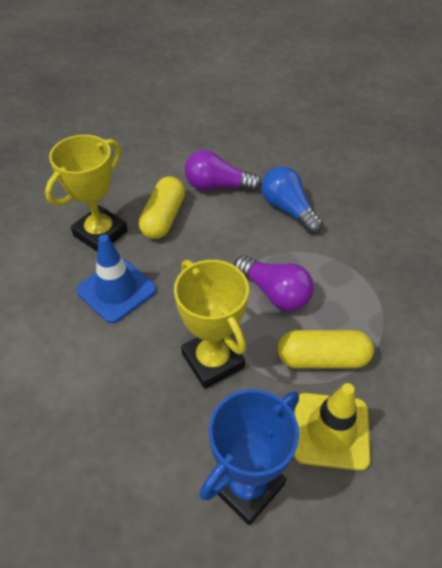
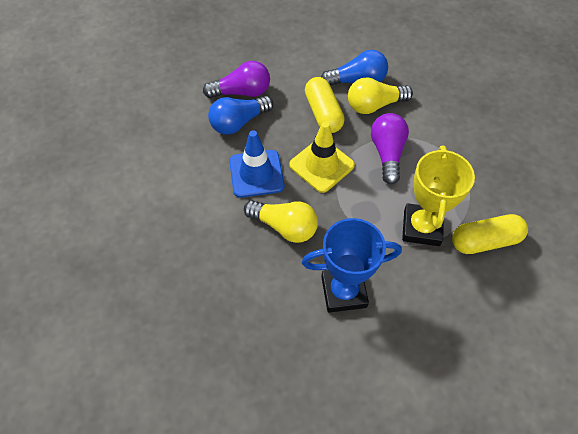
blue light bulb: [261,166,323,234] = 1 -> [208,96,273,135] [321,50,388,86] = 2
yellow light bulb: none = 0 -> [244,200,318,243] [348,77,413,114] = 2
yellow trophy: [45,135,128,252] [174,260,249,389] = 2 -> [402,146,475,246] = 1

